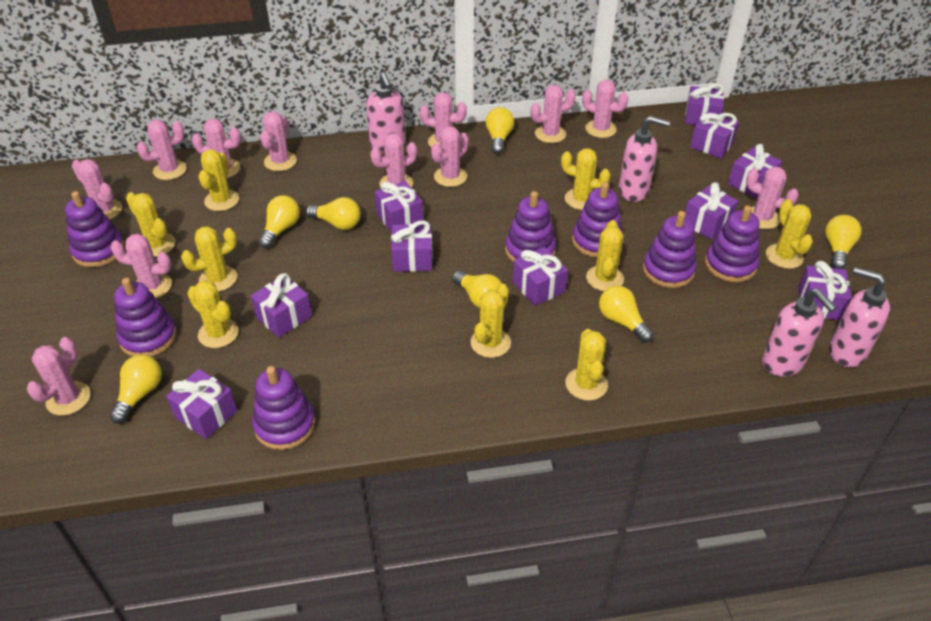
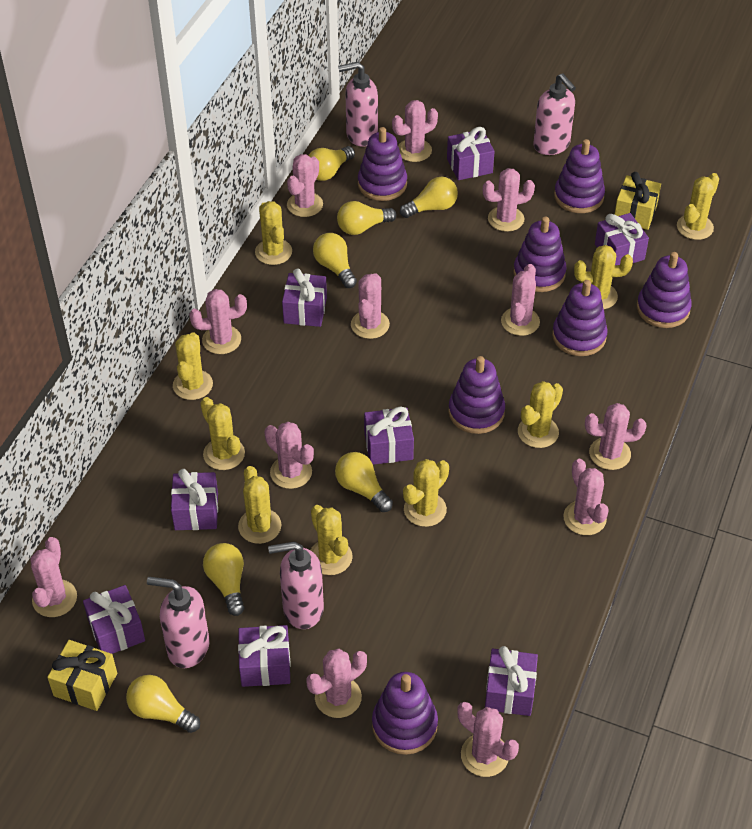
purple gift: [166,369,238,439] [251,273,312,338] [375,181,423,233] [391,220,433,272] [513,247,568,306] [685,84,724,125] [685,182,739,240] [690,111,739,159] [728,144,782,198] [798,261,852,320] = 10 -> [83,585,145,654] [171,469,218,530] [238,625,291,687] [282,268,327,327] [364,406,414,465] [447,127,495,180] [485,646,538,716] [595,213,649,265] = 8
yellow gift: none = 0 -> [47,640,117,711] [614,172,661,230] = 2

